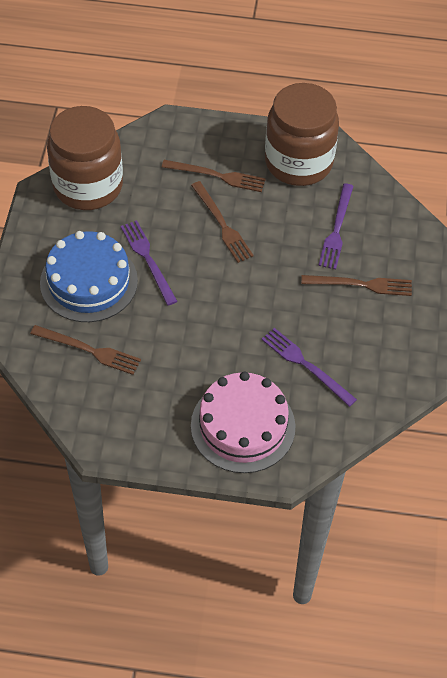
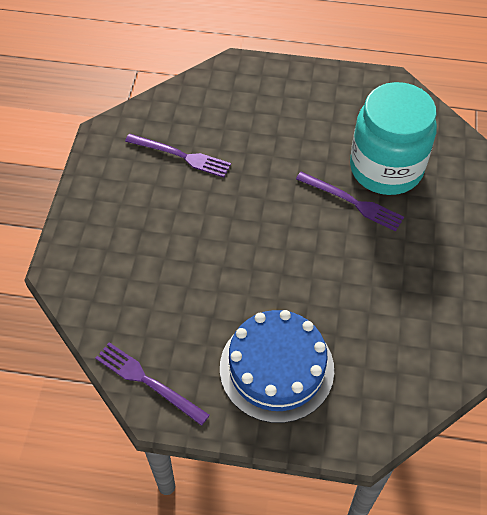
brown fork: [30,325,141,375] [162,160,266,192] [191,181,254,263] [301,275,412,296] = 4 -> none = 0
brown jar: [47,106,123,210] [265,83,339,186] = 2 -> none = 0
pink cake: [191,371,295,473] = 1 -> none = 0
turquoise jar: none = 0 -> [350,82,437,195] = 1

